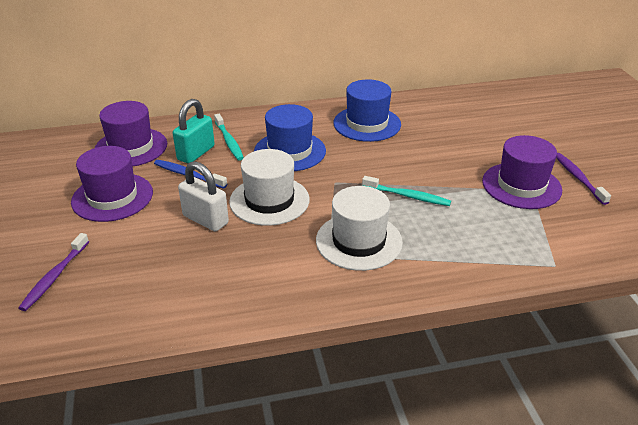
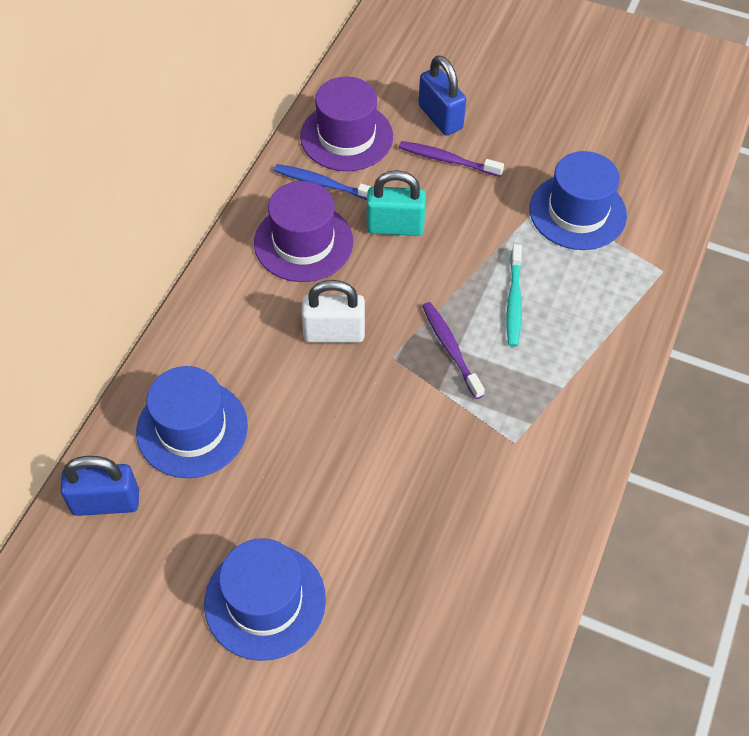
blue hat: [254,104,326,171] [333,79,401,142] = 2 -> [136,366,248,478] [204,538,326,661] [529,151,627,250] = 3
blue padlock: none = 0 -> [60,456,139,516] [418,55,466,135] = 2
purple hat: [71,146,153,222] [95,101,167,166] [482,135,562,209] = 3 -> [254,181,353,282] [300,77,393,171] = 2
turquoise toothbrush: [214,114,244,161] [362,176,451,206] = 2 -> [507,244,522,347] = 1
white hat: [229,149,310,226] [316,186,403,271] = 2 -> none = 0

